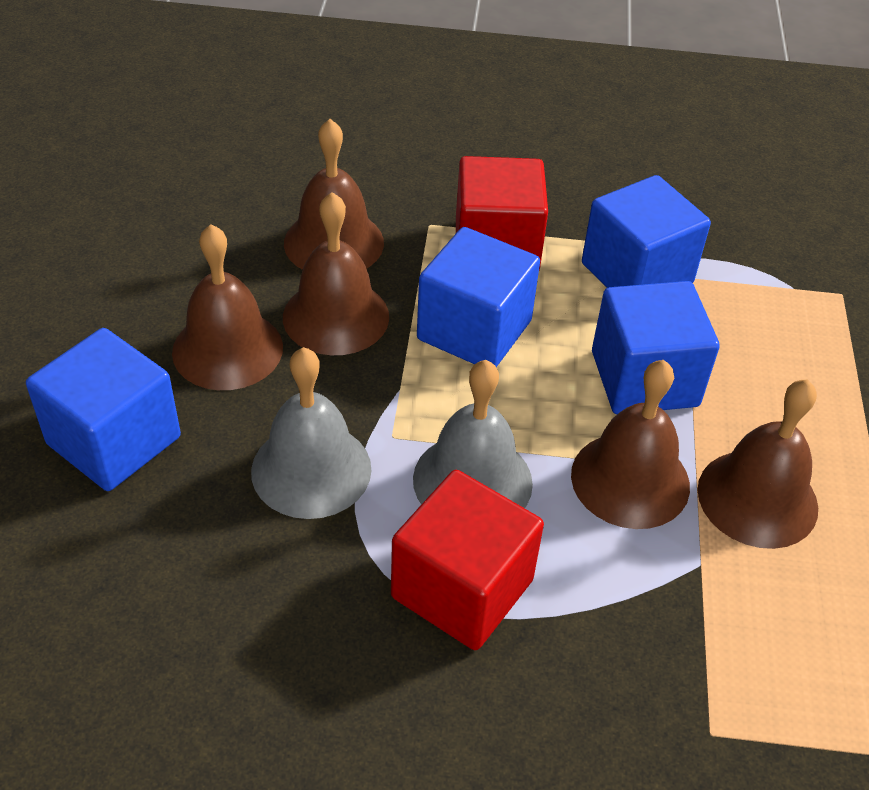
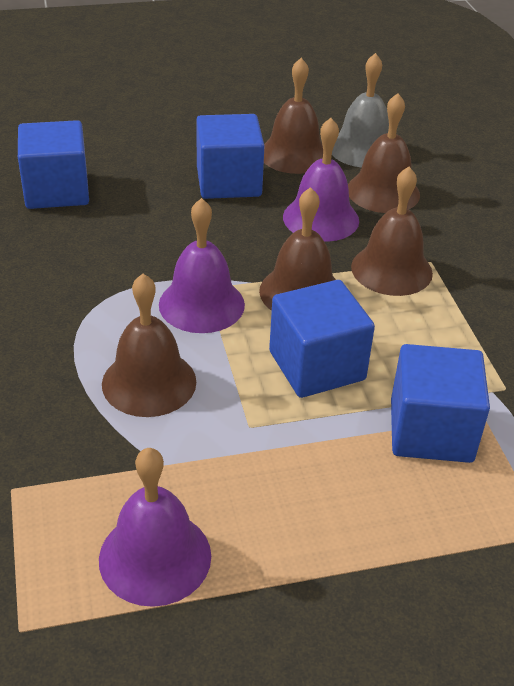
grey bell: [251,347,372,519] [413,360,533,508] = 2 -> [332,53,389,168] = 1
purple bell: none = 0 -> [99,448,211,607] [159,198,245,333] [283,118,359,242] = 3
red cube: [391,470,544,650] [456,156,548,270] = 2 -> none = 0

